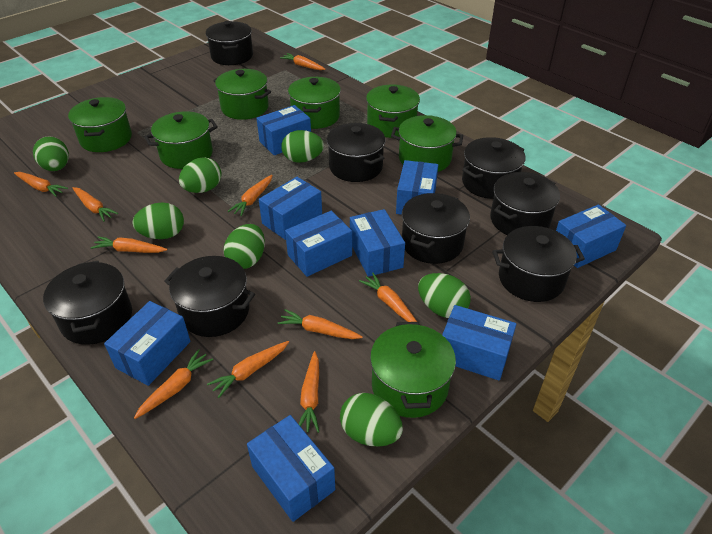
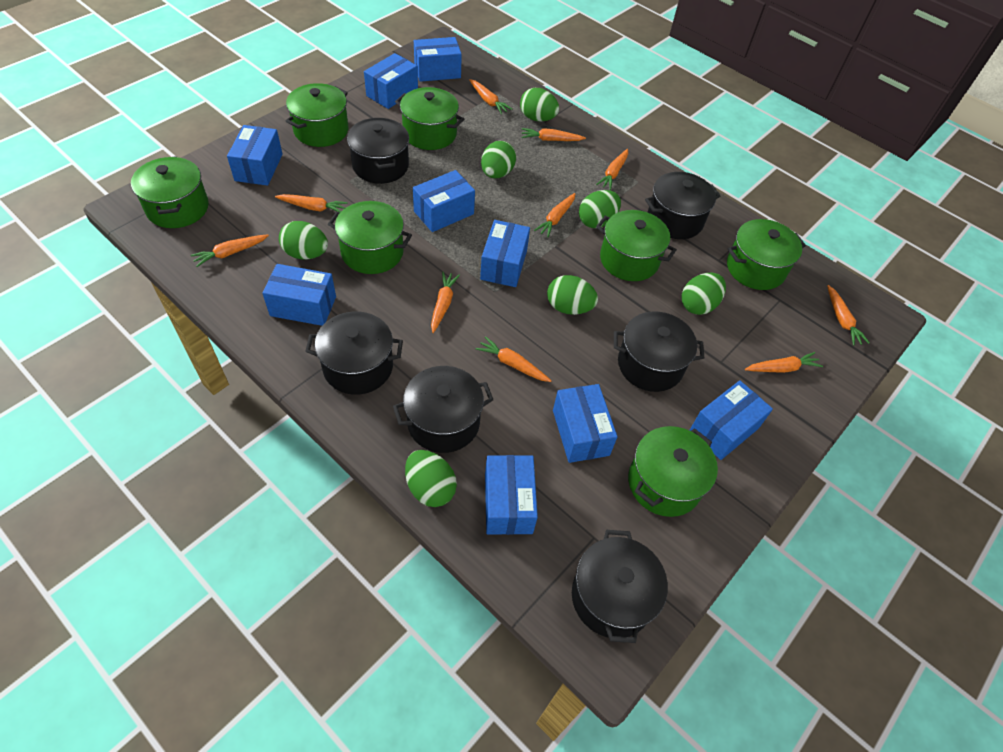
black pot: [43,261,132,345] [164,256,255,337] [206,21,253,65] [327,123,385,182] [402,193,470,264] [462,137,525,199] [490,172,560,235] [492,226,585,302] = 8 -> [305,311,403,395] [347,118,409,184] [393,366,494,453] [572,530,668,643] [614,311,704,392] [645,172,721,239] = 6

